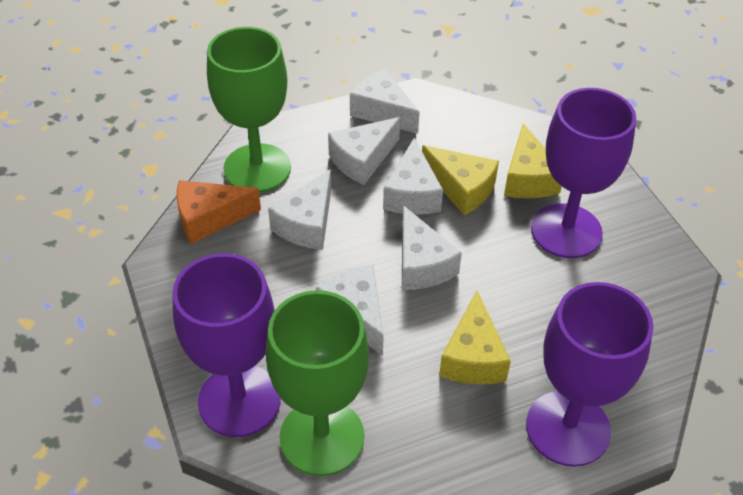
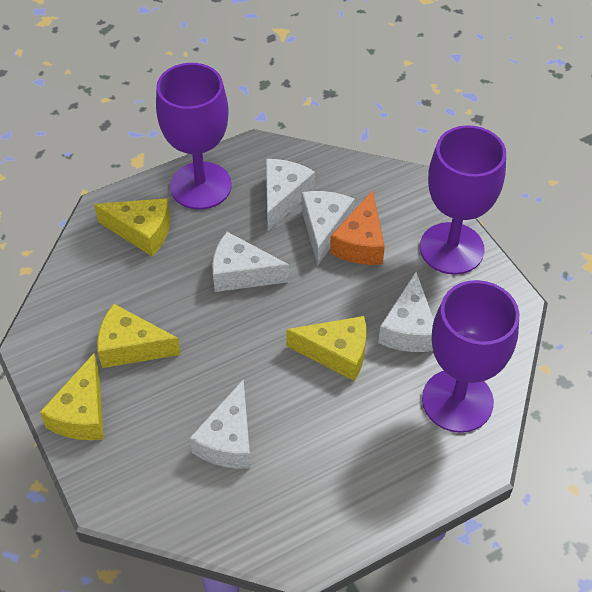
green goblet: [207,27,291,193] [266,290,369,476] = 2 -> none = 0
white cheese: [268,169,331,250] [316,265,384,356] [328,117,400,185] [350,69,420,134] [383,138,443,215] [402,205,462,290] = 6 -> [190,379,251,469] [212,232,289,292] [266,159,315,231] [302,191,355,266] [378,272,434,352] = 5
yellow cheese: [422,145,499,215] [439,291,511,384] [504,123,562,198] = 3 -> [40,353,104,440] [94,198,170,257] [97,304,181,368] [286,316,366,381] = 4

